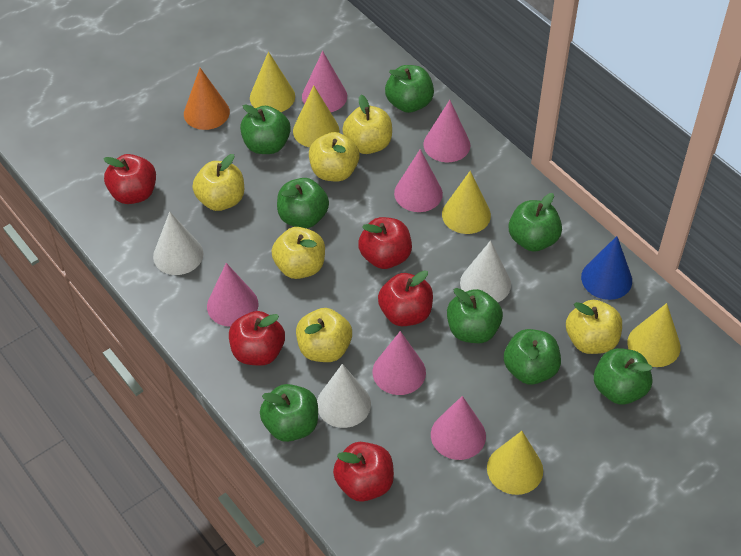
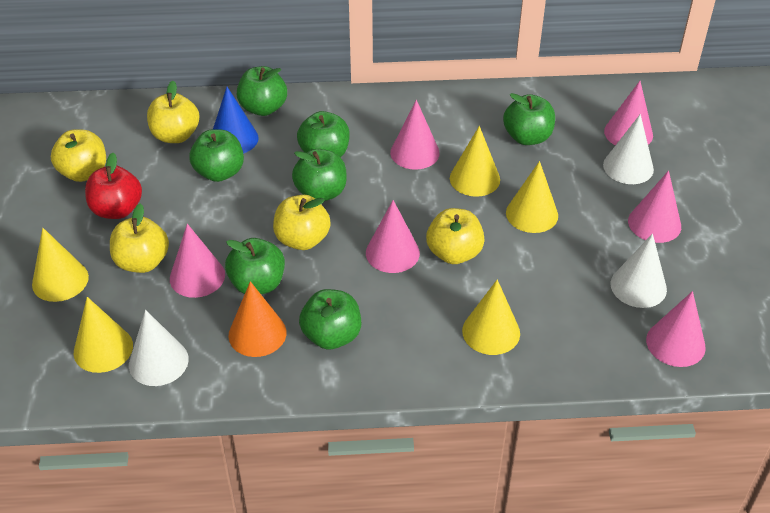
green apple: [240,104,291,154] [260,384,318,442] [277,178,329,228] [385,65,434,113] [447,288,503,343] [504,329,561,384] [508,193,562,252] [594,348,652,404] = 8 -> [189,129,244,182] [225,238,285,294] [237,66,287,116] [292,149,347,201] [297,111,350,157] [299,289,361,350] [503,93,555,145] = 7
red apple: [103,154,156,204] [229,311,285,366] [333,442,394,502] [358,217,412,269] [378,270,433,326] = 5 -> [85,153,142,219] = 1
yellow apple: [192,154,244,211] [271,227,325,279] [296,308,352,362] [309,132,360,181] [342,95,392,154] [566,300,622,354] = 6 -> [51,129,106,182] [110,203,169,273] [147,81,199,143] [273,195,331,250] [426,208,485,264] = 5

